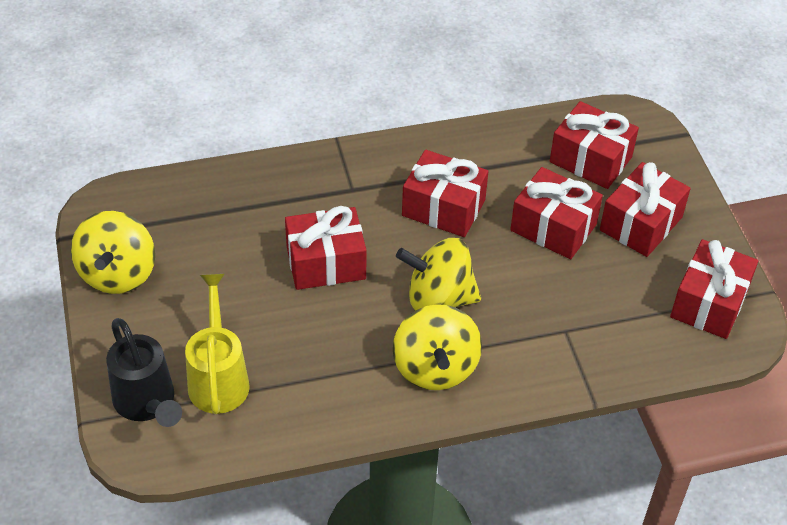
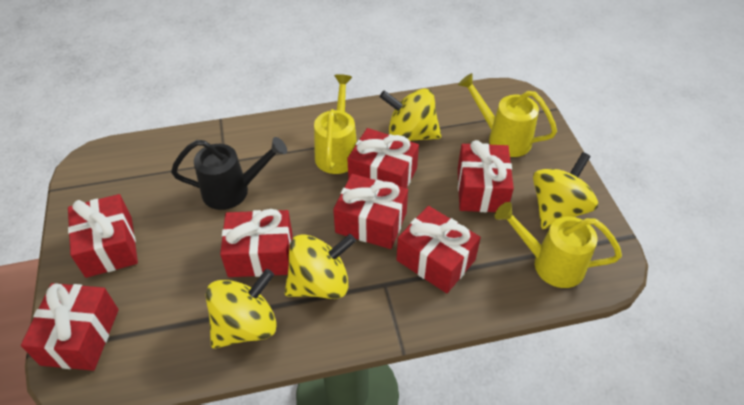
red gift: [285,206,367,290] [402,150,489,237] [510,167,603,259] [550,101,639,189] [600,162,691,257] [670,239,758,339] = 6 -> [21,283,119,371] [68,194,138,278] [220,209,292,277] [333,174,408,249] [347,128,419,188] [396,206,481,293] [458,140,514,212] = 7
yellow spinning top: [71,211,155,294] [393,304,482,390] [396,238,481,311] = 3 -> [206,269,277,349] [285,234,356,299] [380,88,441,141] [533,152,598,229] = 4
yellow watering can: [185,274,250,414] = 1 -> [314,74,357,174] [458,73,557,157] [495,202,622,288] = 3

